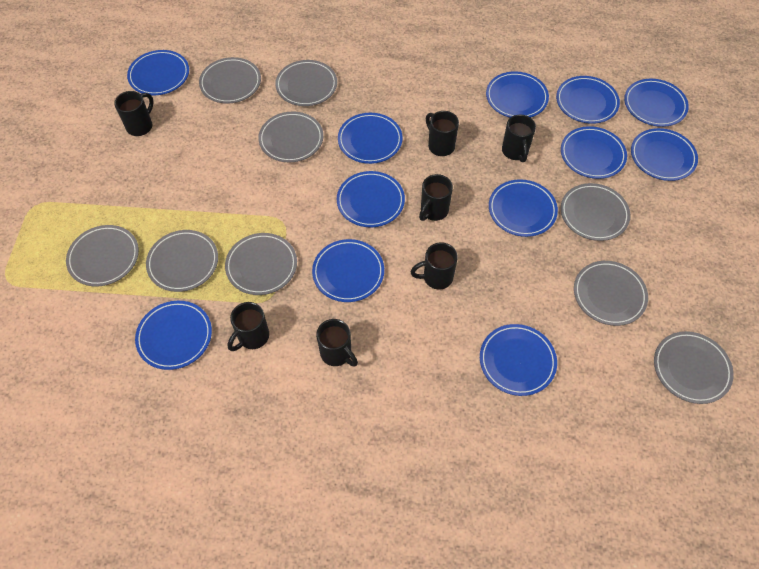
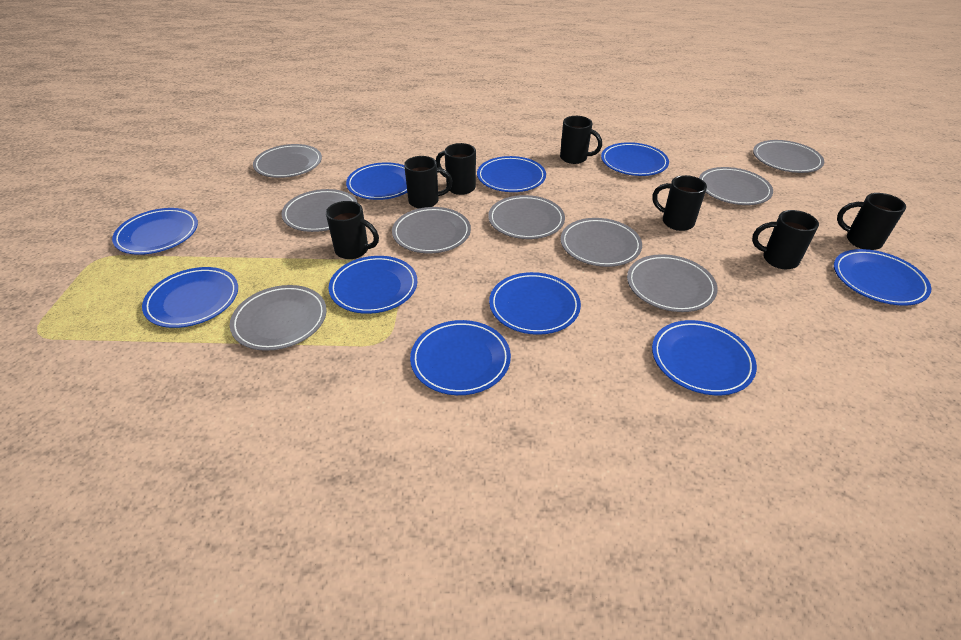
blue plate: [127,50,189,95] [135,301,212,370] [312,239,384,302] [337,171,405,227] [338,113,403,164] [480,324,557,396] [486,71,549,118] [489,179,558,237] [556,76,620,124] [561,126,627,179] [624,79,689,127] [631,128,698,181] = 12 -> [112,208,198,255] [142,267,238,328] [329,256,418,314] [346,162,407,200] [410,320,511,395] [477,156,546,192] [489,272,581,335] [601,142,669,176] [652,320,757,395] [834,249,931,306] = 10

